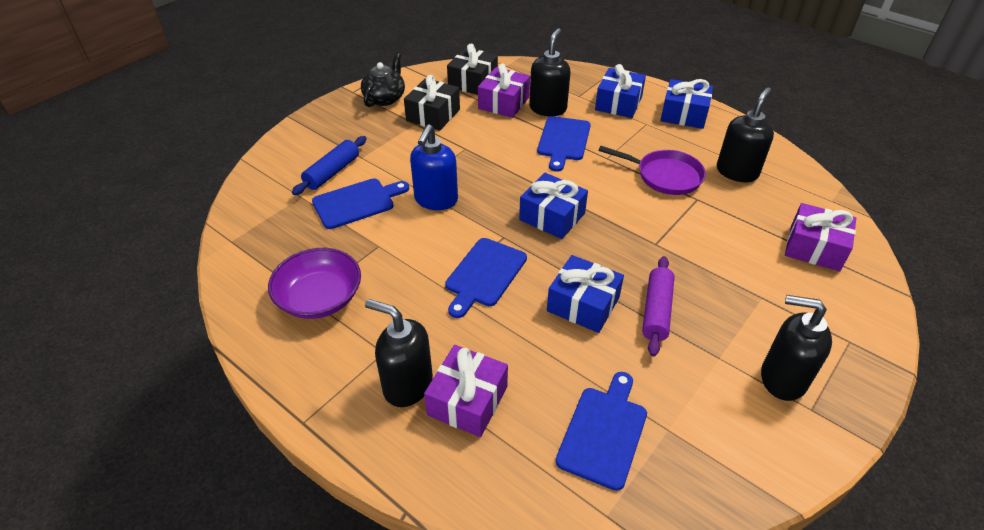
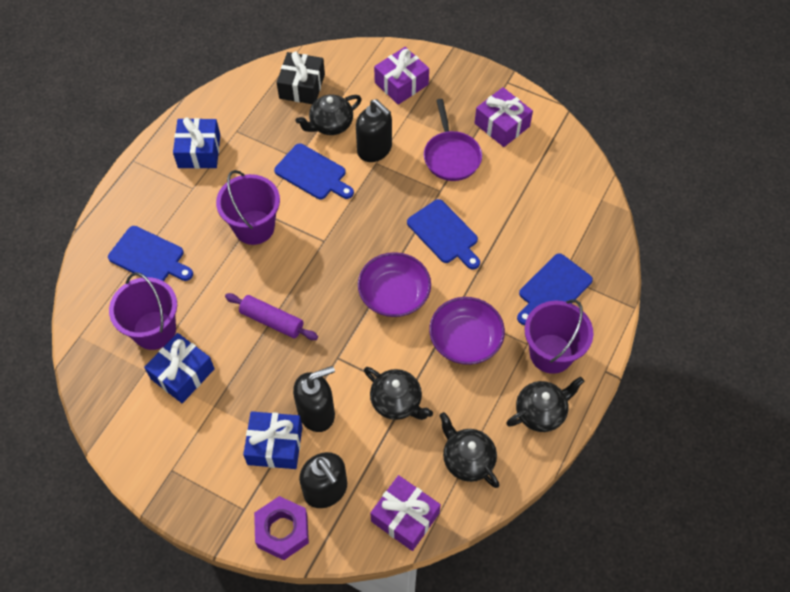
black gift: [404,75,460,131] [447,44,498,95] = 2 -> [277,51,325,104] = 1
black soap dispenser: [365,299,433,407] [529,28,571,116] [717,87,774,182] [761,295,832,401] = 4 -> [293,366,335,432] [299,452,347,508] [356,99,392,162] = 3
black teapot: [361,53,405,107] = 1 -> [295,95,362,135] [364,367,433,420] [439,412,499,488] [506,377,584,432] = 4
blue gift: [519,173,588,239] [547,255,624,333] [595,64,646,118] [660,79,713,129] = 4 -> [144,333,215,403] [173,117,220,169] [243,411,303,469] = 3
blue rolling pin: [292,136,367,195] = 1 -> none = 0
blue soap dispenser: [410,125,458,210] = 1 -> none = 0
purple bowl: [268,248,361,319] = 1 -> [358,252,431,317] [429,297,505,365] = 2
purple bucket: none = 0 -> [109,272,177,350] [216,170,280,245] [525,299,593,374] = 3
purple nut: none = 0 -> [254,496,309,560] = 1

